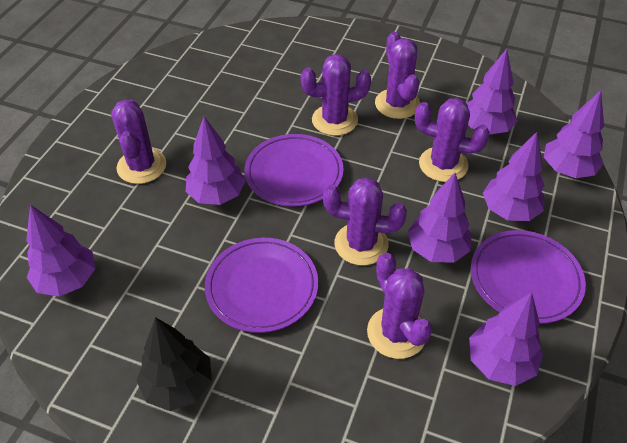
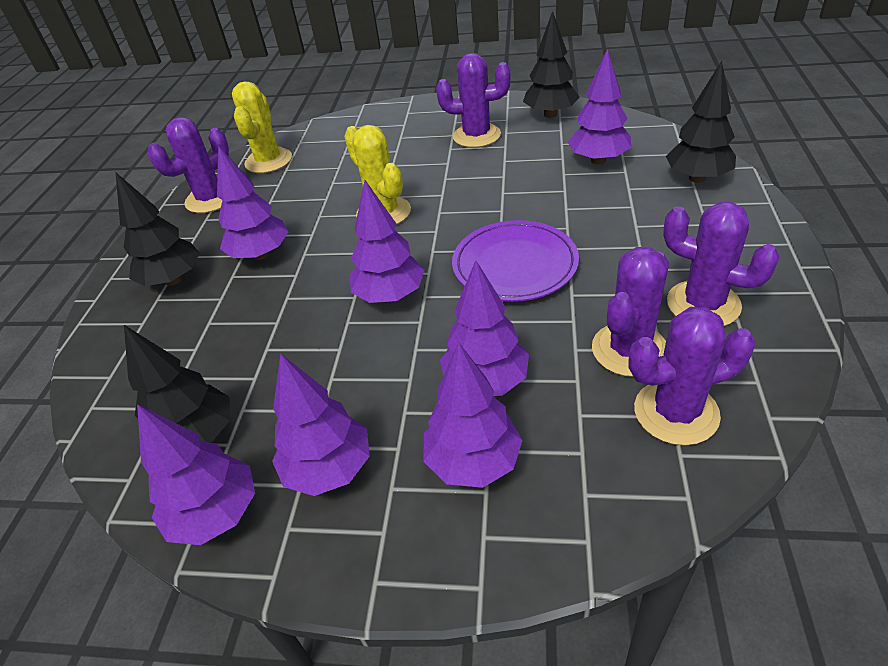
black tree: [137,317,212,411] = 1 -> [116,173,200,286] [124,325,230,443] [523,11,580,118] [666,61,736,183] = 4
purple cactus: [111,100,166,184] [301,54,371,136] [323,177,407,266] [367,253,433,359] [375,32,420,119] [415,98,490,182] = 6 -> [147,117,229,213] [436,53,510,148] [592,247,669,377] [628,307,755,445] [663,202,779,326] = 5
purple plate: [205,238,318,333] [245,134,344,207] [471,230,586,324] = 3 -> [452,220,579,302] = 1
yellow cactus: none = 0 -> [232,81,292,173] [344,125,411,224] = 2

